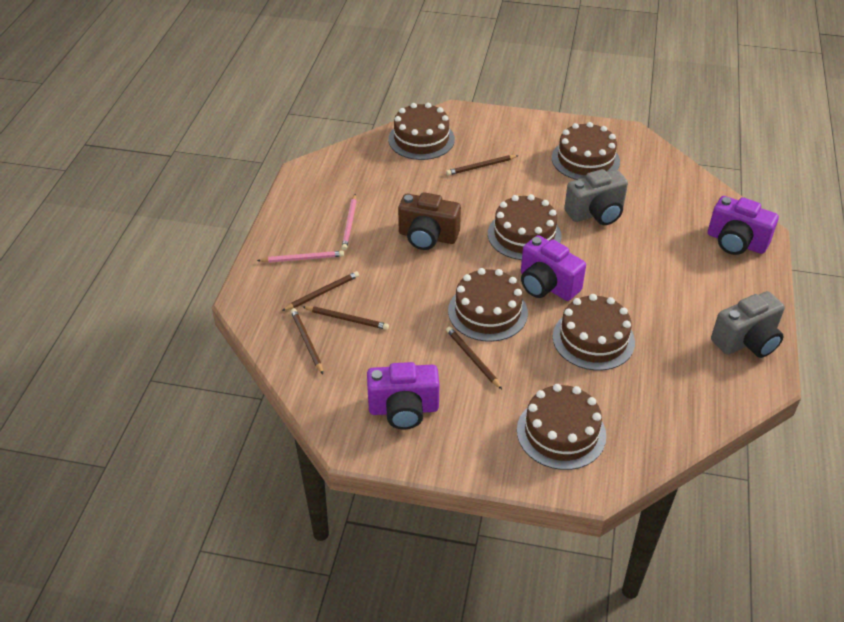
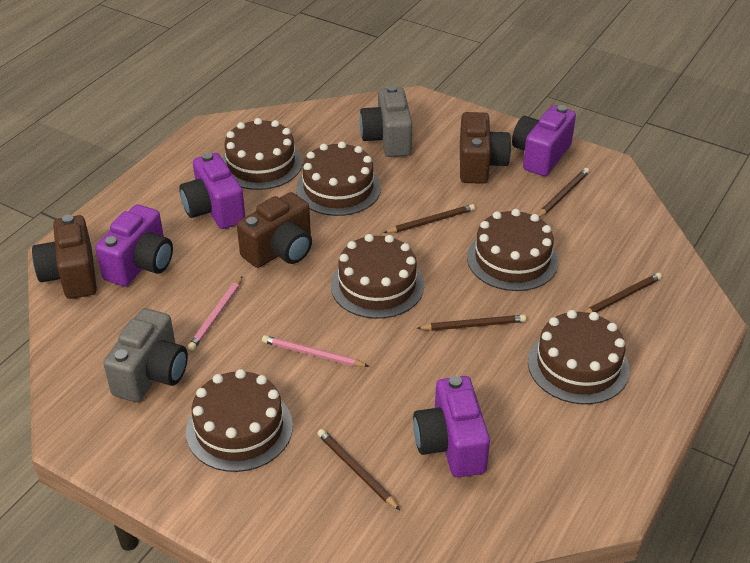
brown camera: [398,192,461,250] = 1 -> [32,214,97,299] [237,192,312,268] [460,112,511,184] = 3
purple camera: [367,362,439,429] [521,235,586,301] [708,196,779,255] = 3 -> [95,204,173,286] [179,152,245,229] [413,376,490,477] [512,105,576,176] = 4

